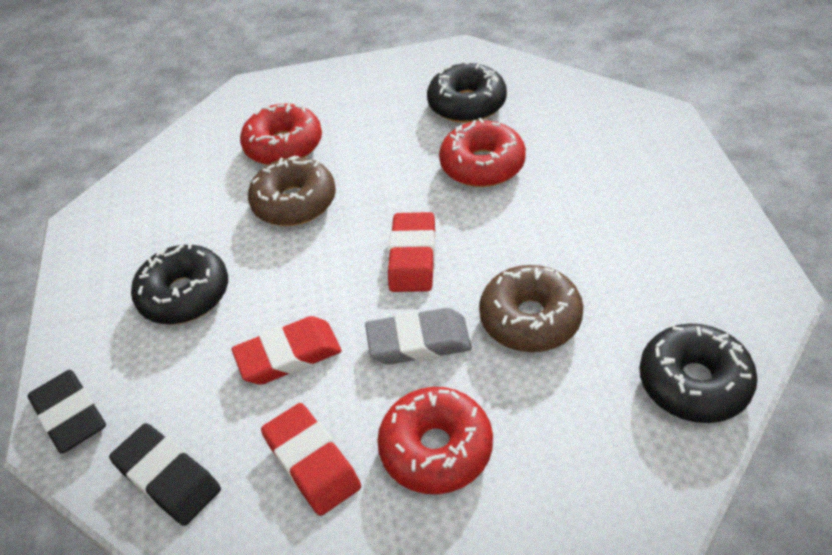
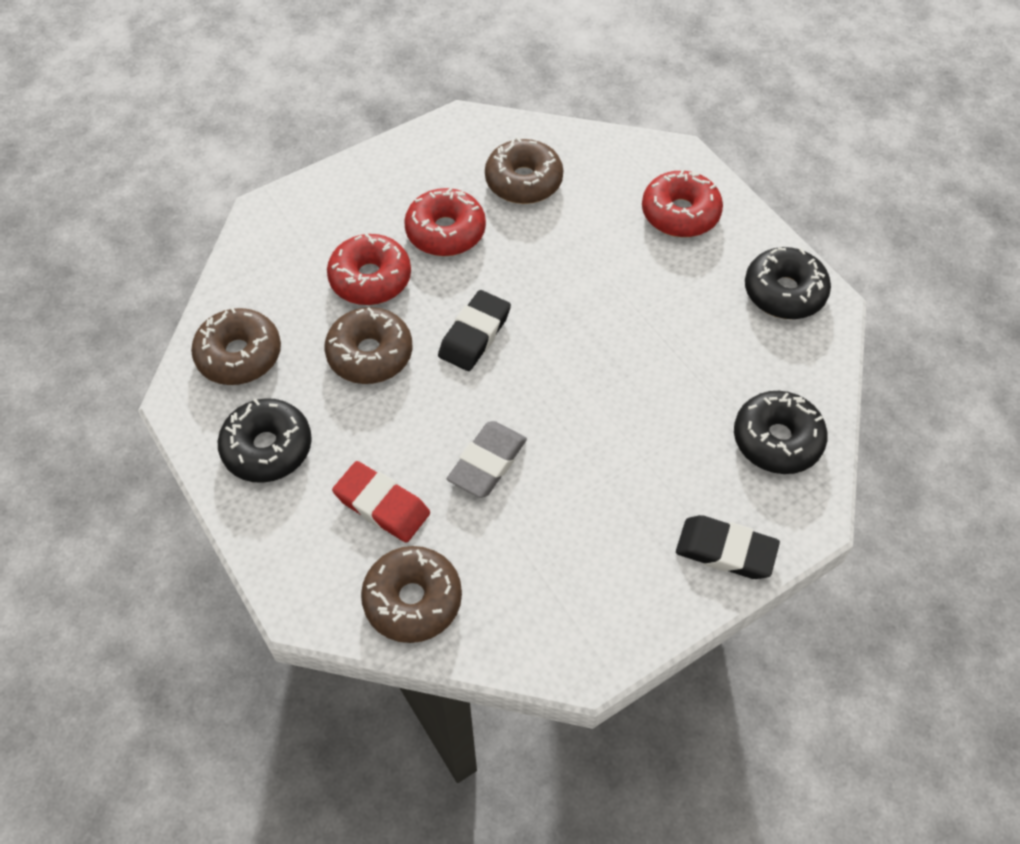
brown donut: [248,156,336,226] [479,265,583,352] = 2 -> [191,307,281,385] [324,307,412,384] [361,546,462,643] [485,137,563,204] = 4
red eraser: [232,316,342,385] [261,403,361,516] [388,212,435,292] = 3 -> [332,461,430,543] = 1

